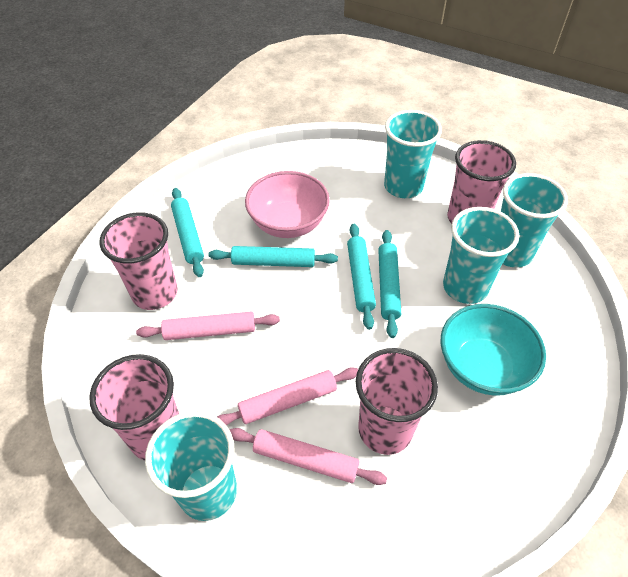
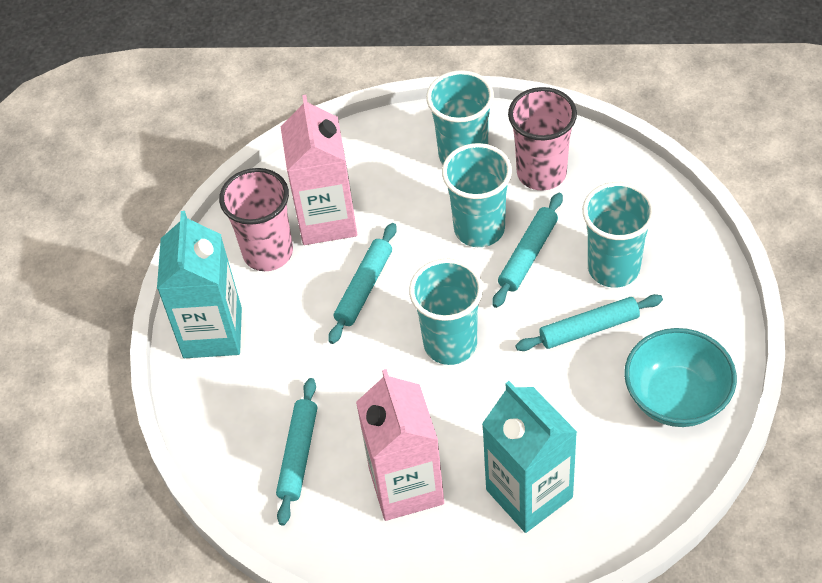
pink bowl: [245,171,330,238] = 1 -> none = 0
pink carton: none = 0 -> [280,95,357,245] [356,369,444,521] = 2
pink cup: [89,354,179,461] [100,212,178,310] [356,348,438,455] [447,140,516,224] = 4 -> [219,168,293,271] [508,87,577,190] = 2
pink rolling pin: [136,312,280,340] [217,367,358,425] [229,428,387,485] = 3 -> none = 0
turquoise carton: none = 0 -> [157,211,242,358] [482,381,577,533] = 2

